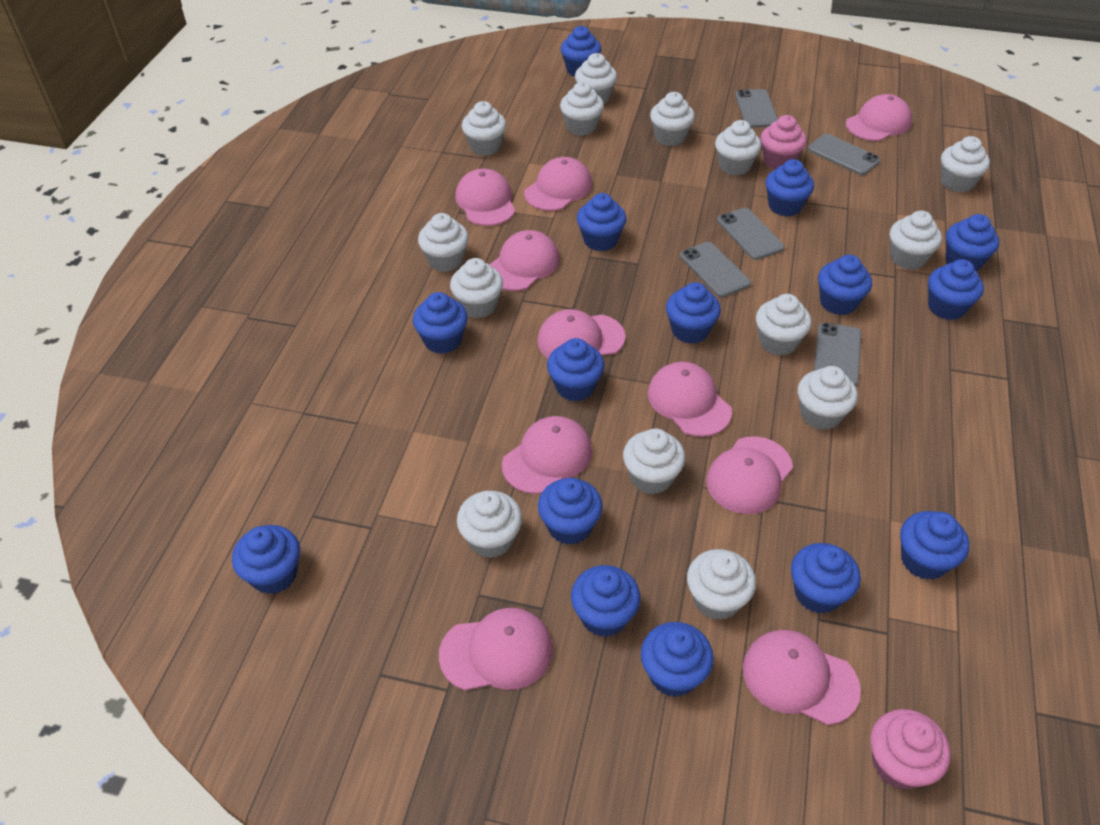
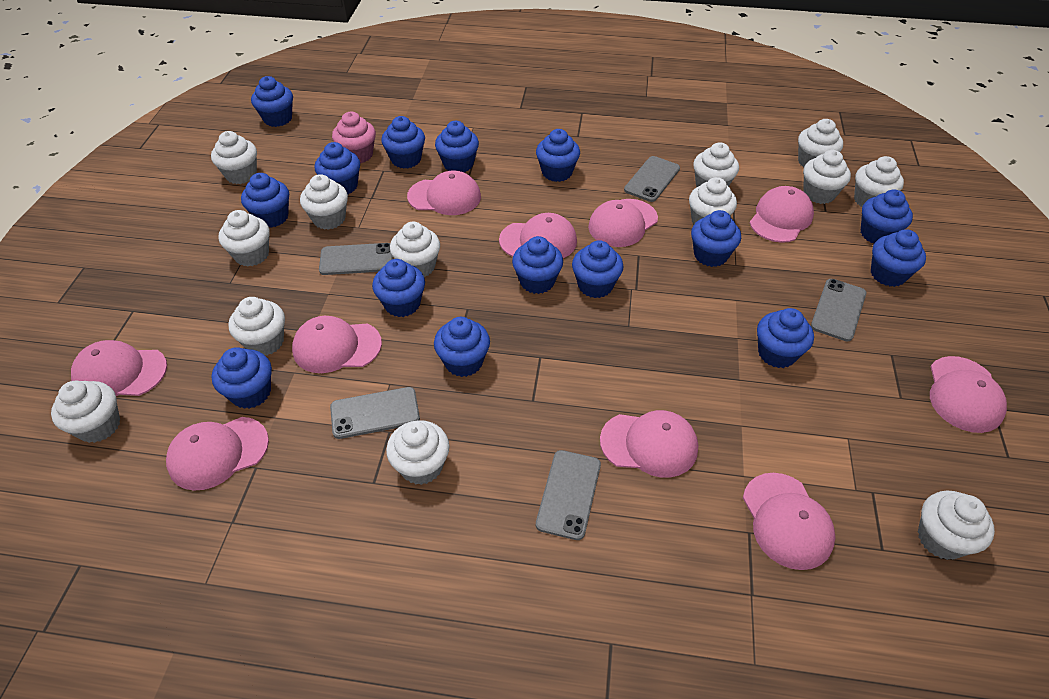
pink cupcake: [761,115,807,170] [870,709,951,790] = 2 -> [332,112,376,163] = 1
white cupcake: [418,213,469,272] [450,258,503,319] [457,491,522,558] [462,101,506,156] [560,82,604,136] [575,53,617,104] [623,428,685,494] [650,92,695,146] [687,549,756,620] [715,120,761,176] [756,294,812,356] [798,366,858,430] [890,211,942,270] [941,136,990,192] = 14 -> [51,381,120,443] [211,131,257,184] [219,210,270,266] [228,297,285,356] [300,174,348,230] [386,420,450,485] [390,222,440,277] [689,177,737,225] [693,142,739,187] [798,119,843,168] [803,150,851,204] [854,156,904,207] [918,491,995,560] = 13

